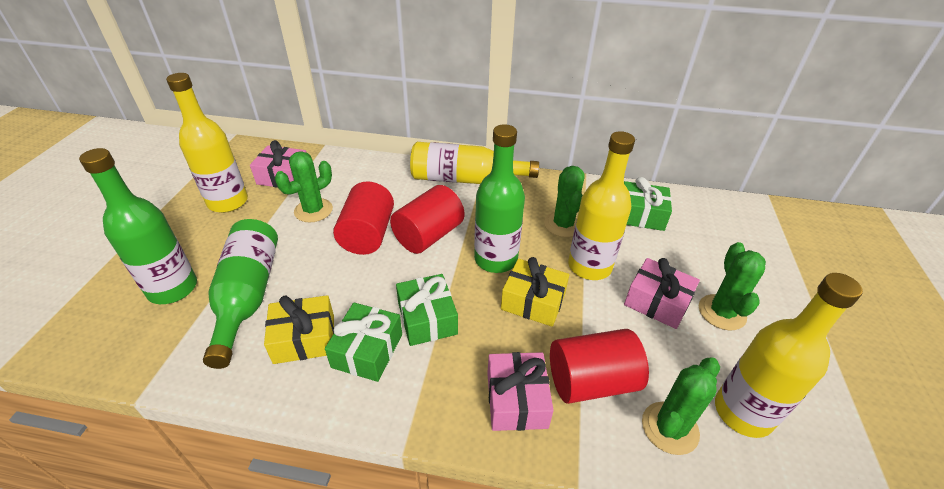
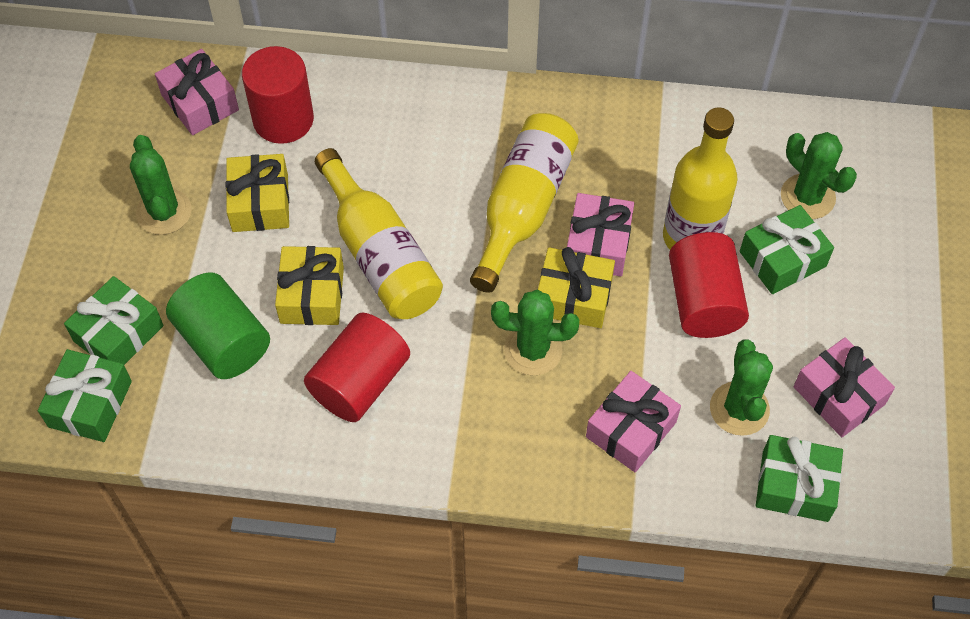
green bottle: [79,148,197,304] [203,219,278,369] [474,124,525,273] = 3 -> none = 0
green cylinder: none = 0 -> [166,272,270,379] = 1
green gift: [325,303,402,382] [396,274,458,346] [624,177,672,231] = 3 -> [38,349,132,442] [64,276,163,365] [740,205,834,294] [756,435,843,522] = 4
pink gift: [250,140,307,188] [487,352,554,431] [624,258,700,329] = 3 -> [155,49,239,135] [567,193,634,276] [586,371,681,472] [794,337,895,437] = 4
yellow bottle: [166,73,248,213] [410,142,539,184] [568,131,635,280] [715,273,863,438] = 4 -> [314,148,443,319] [470,113,579,293] [663,107,738,249] = 3
yellow gift: [264,295,334,364] [501,257,569,327] = 2 -> [226,154,289,232] [275,246,344,325] [538,247,615,328] = 3

